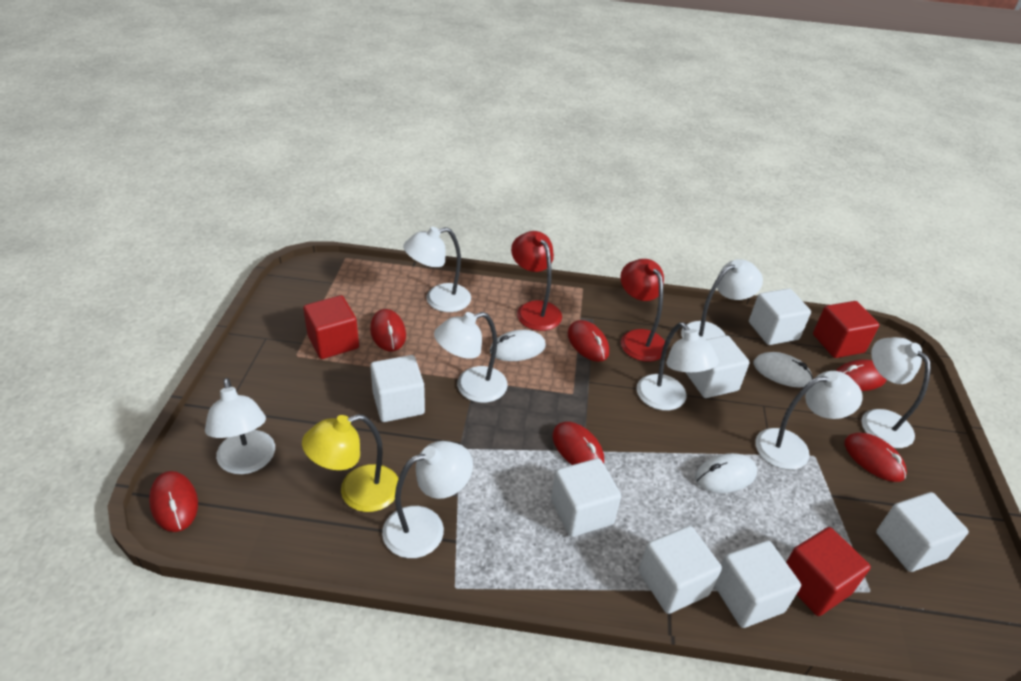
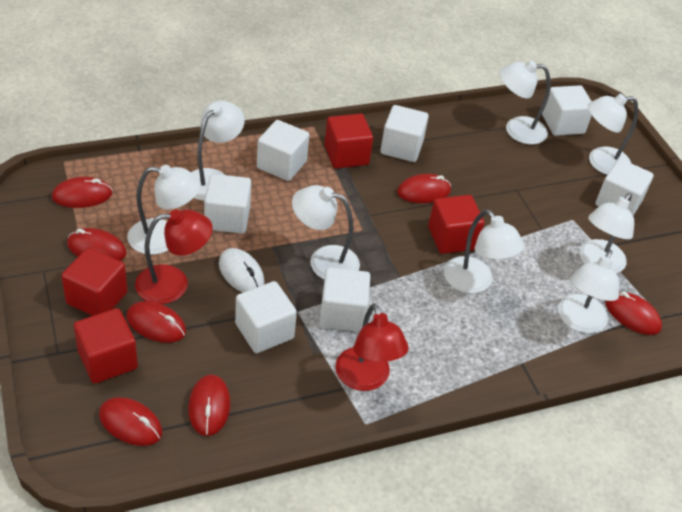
red cube: [303,295,359,359] [786,527,871,616] [813,301,879,358] = 3 -> [61,247,128,316] [74,308,138,384] [324,114,373,169] [428,195,485,254] = 4
red mouse: [149,471,198,532] [370,309,406,351] [552,421,604,465] [568,320,609,362] [836,359,887,391] [844,433,907,482] = 6 -> [52,177,112,208] [67,228,127,261] [99,397,162,446] [127,301,186,343] [188,374,230,436] [397,174,451,203] [605,292,662,335] = 7
white mouse: [490,330,546,361] [695,453,757,493] [753,352,813,388] = 3 -> [219,248,265,292] = 1
yellow lamp: [302,414,398,512] = 1 -> none = 0

